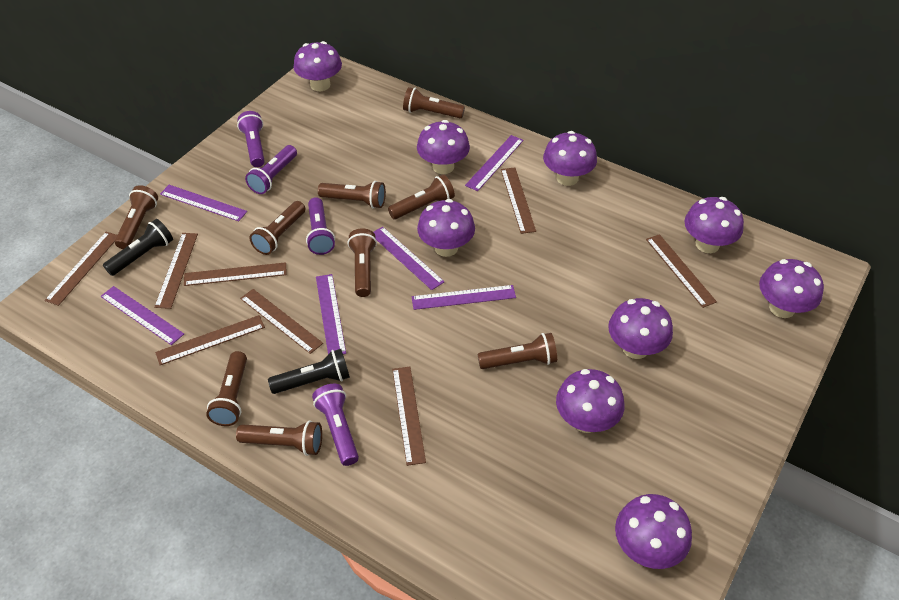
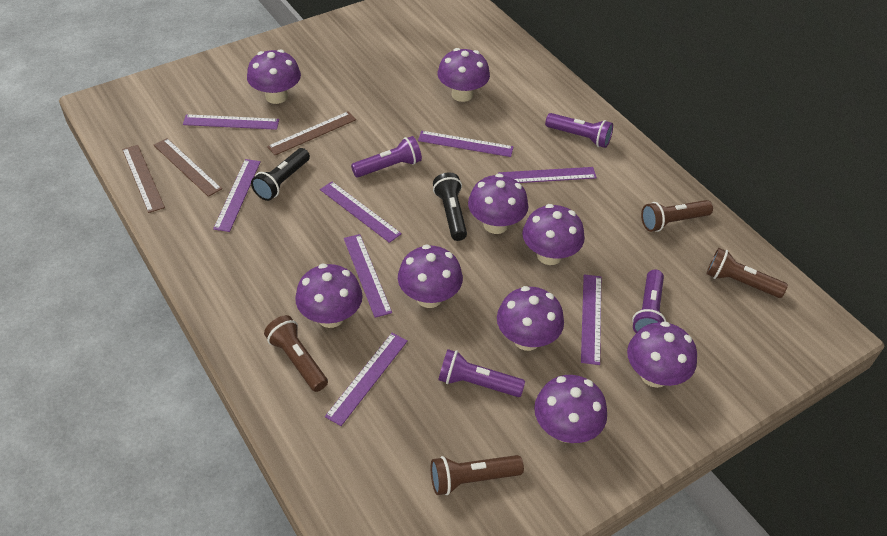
brown flashlight: [115,185,158,249] [206,351,247,426] [236,420,322,456] [250,201,306,255] [318,181,386,209] [347,228,377,297] [388,174,455,219] [403,87,465,118] [478,333,557,369] = 9 -> [264,315,328,392] [431,455,524,495] [641,200,713,232] [707,248,788,298] = 4
brown ruler: [44,232,117,306] [154,233,198,309] [155,315,265,365] [184,262,287,286] [240,289,323,354] [392,367,426,466] [501,167,536,234] [646,234,717,308] = 8 -> [122,145,165,213] [154,138,222,197] [267,112,356,155] = 3
purple ruler: [100,286,184,345] [160,185,247,221] [316,274,346,354] [374,227,444,290] [412,285,516,310] [465,135,524,191] = 6 -> [183,114,279,130] [213,159,261,232] [320,182,402,243] [325,333,408,426] [344,234,392,318] [418,131,514,157] [498,167,597,183] [581,274,601,365] = 8

